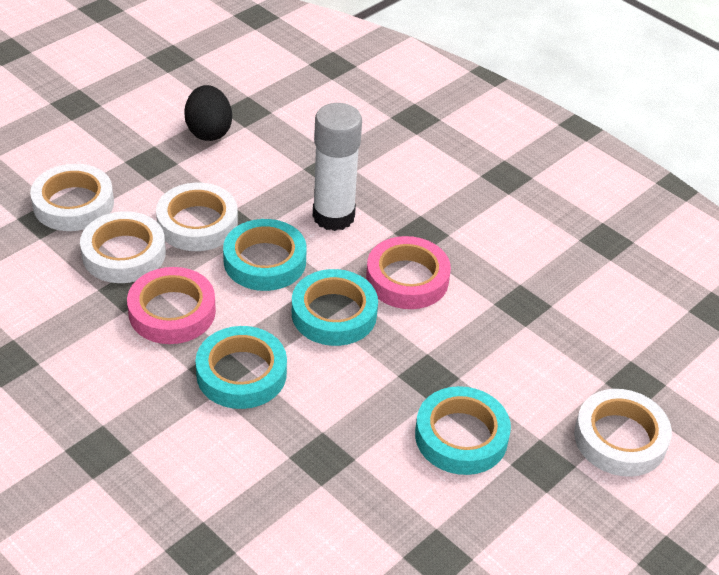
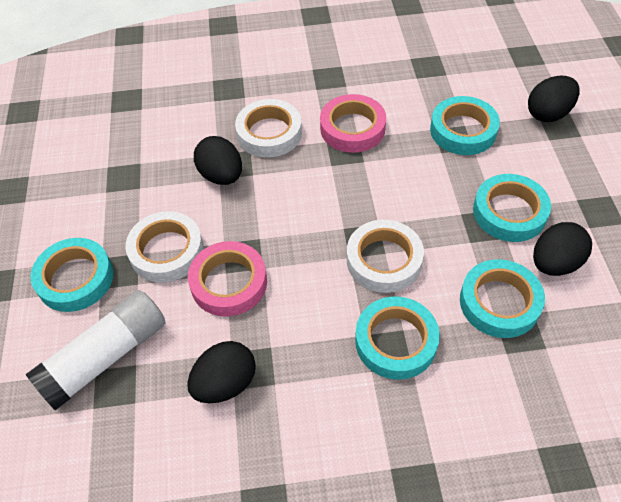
black egg: [184,85,232,141] = 1 -> [187,341,256,403] [194,136,242,185] [528,76,580,122] [533,222,592,276] = 4
turquoise tape: [195,326,287,409] [223,219,306,291] [292,269,378,346] [415,386,511,475] = 4 -> [31,238,114,312] [355,296,440,380] [430,96,500,155] [460,259,545,338] [473,174,551,242] = 5
white tape: [30,164,114,231] [80,211,166,283] [156,183,238,251] [574,389,672,477] = 4 -> [125,211,204,283] [235,99,302,158] [347,220,424,293] = 3

